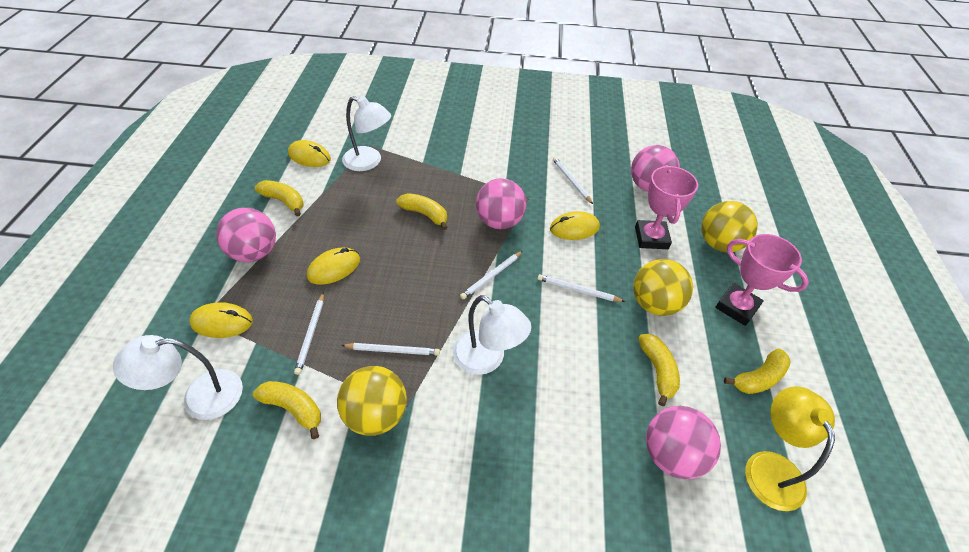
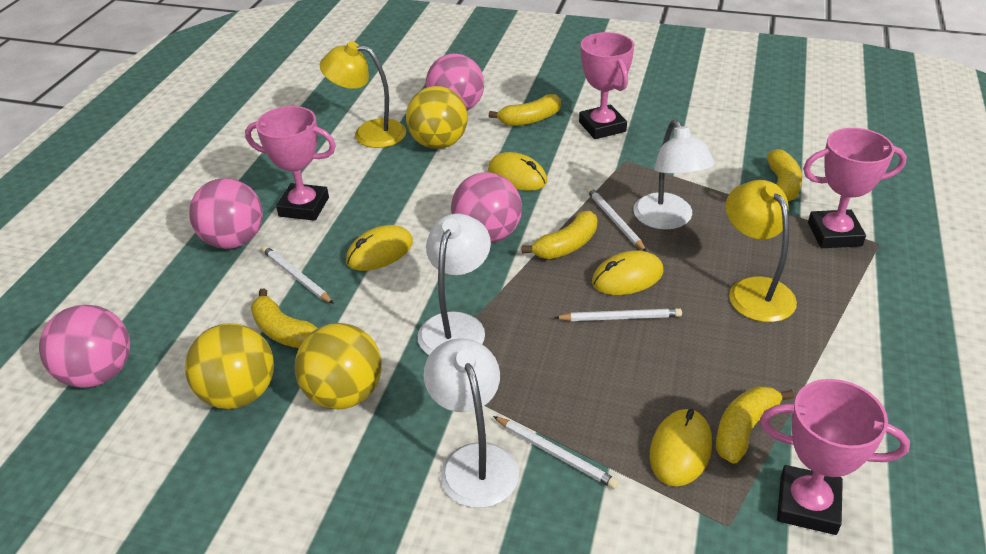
pink trophy: [635,165,698,249] [715,234,809,326] = 2 -> [245,106,336,221] [579,32,634,139] [760,379,910,535] [803,128,907,248] = 4
white pencil: [294,292,324,375] [341,343,440,356] [460,251,523,299] [537,274,625,302] [553,157,593,204] = 5 -> [262,246,334,304] [493,416,619,489] [554,308,682,321] [587,187,647,252] = 4
yellow lamp: [745,386,835,511] = 1 -> [320,41,406,148] [726,180,797,322] = 2

